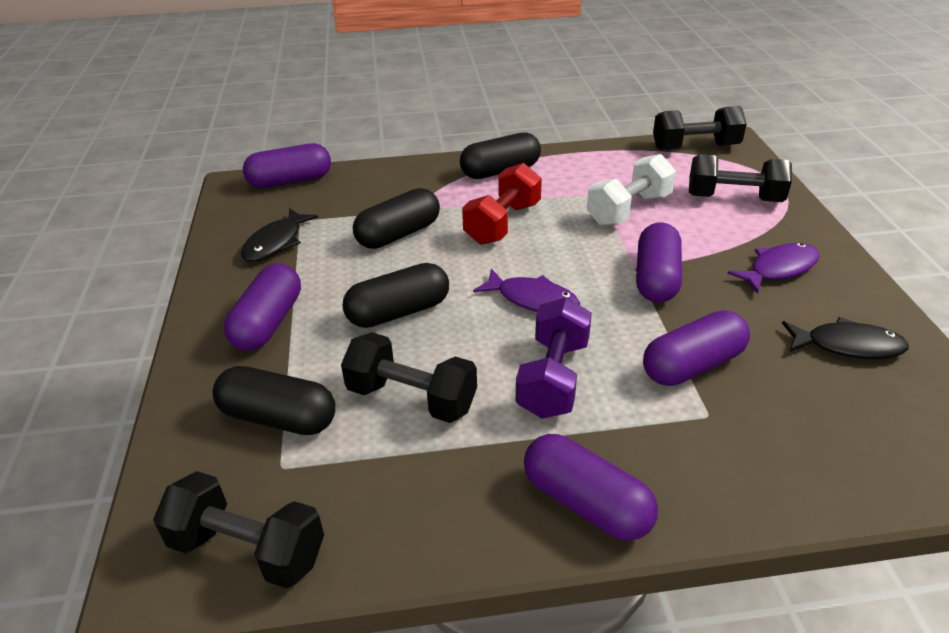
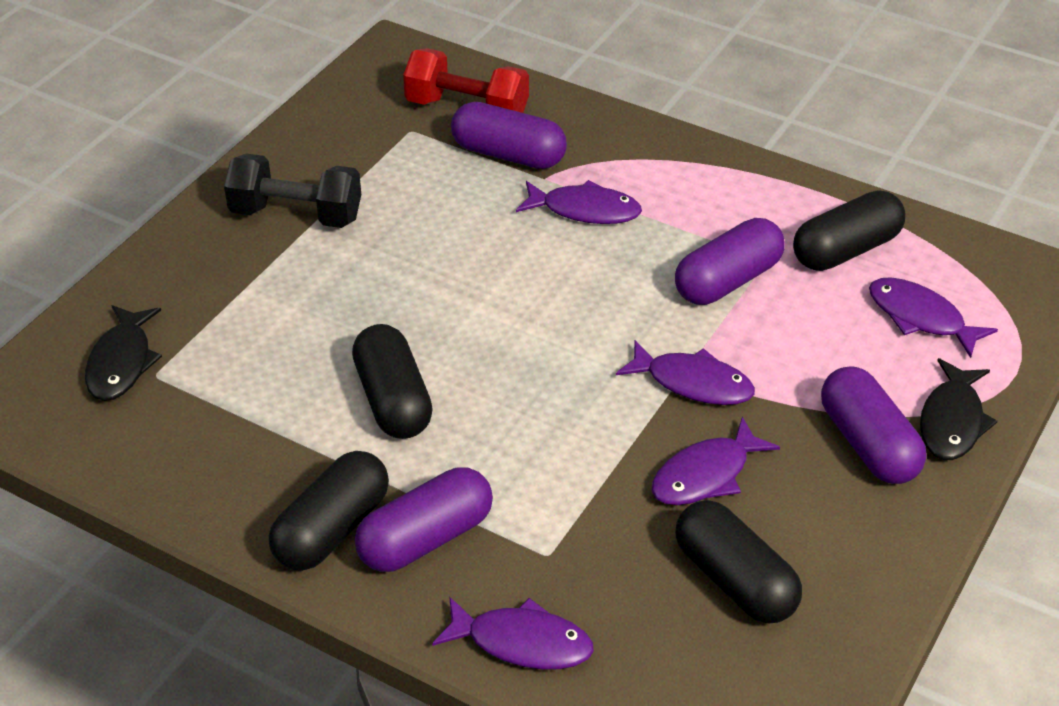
black dumbbell: [153,471,324,588] [341,332,477,423] [653,106,747,150] [689,154,792,202] = 4 -> [224,154,361,228] = 1
purple capsule: [224,264,301,351] [243,143,331,188] [524,434,658,541] [636,222,682,303] [643,310,750,386] = 5 -> [355,467,493,572] [451,102,567,169] [675,218,785,305] [821,366,926,484] = 4
purple dumbbell: [516,297,592,419] = 1 -> none = 0
purple fish: [473,269,580,312] [728,243,820,294] = 2 -> [432,597,594,670] [516,180,642,224] [616,340,755,405] [652,417,780,505] [869,277,998,358] = 5
white dumbbell: [587,154,676,226] = 1 -> none = 0

